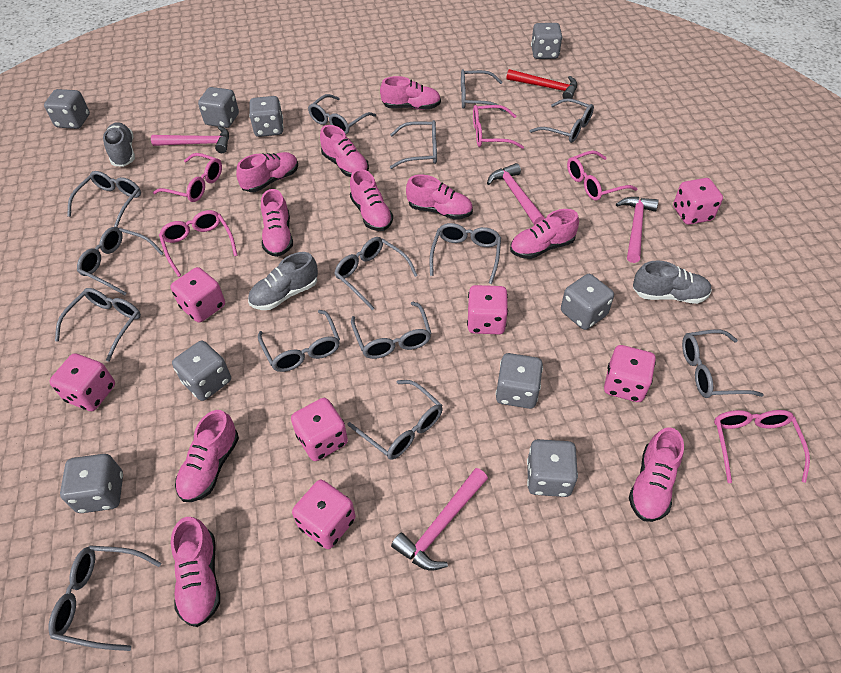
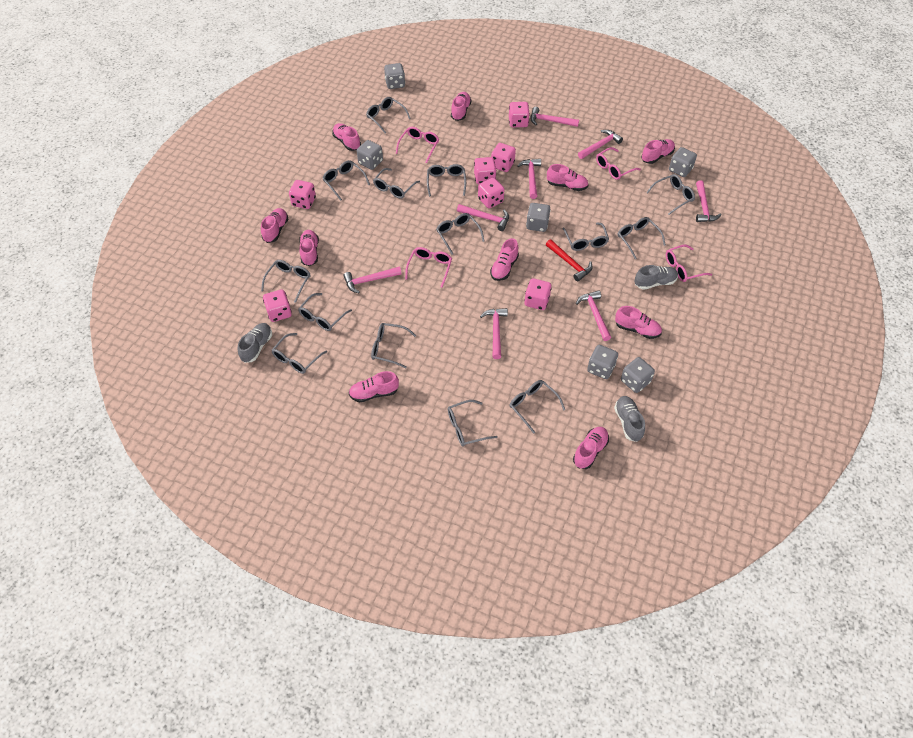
grey dice: [44,89,90,129] [60,454,123,513] [172,341,231,401] [198,87,239,128] [249,96,284,137] [496,353,543,409] [527,439,578,497] [531,23,562,59] [561,274,614,330] = 9 -> [357,140,383,170] [384,63,405,89] [526,203,551,232] [587,345,618,379] [621,357,655,393] [669,147,697,177] = 6
pink glasses: [153,153,222,202] [159,210,238,277] [473,105,524,149] [567,151,637,201] [714,410,810,483] = 5 -> [396,127,439,163] [405,247,452,288] [596,147,641,180] [666,245,712,282] = 4
pink hammer: [151,126,229,153] [391,468,488,570] [487,163,545,225] [616,197,659,263] = 4 -> [343,267,402,293] [457,204,509,231] [480,308,508,359] [517,159,541,199] [531,107,579,127] [576,290,611,341] [578,130,623,159] [696,180,721,222] = 8

